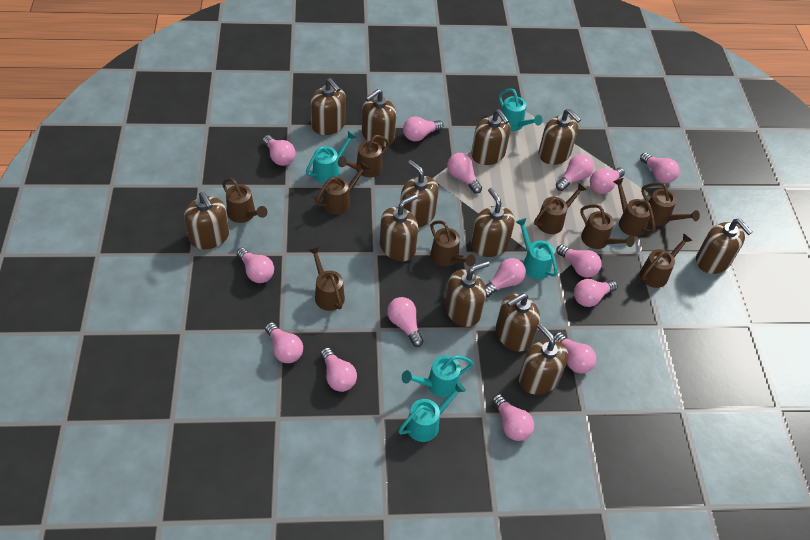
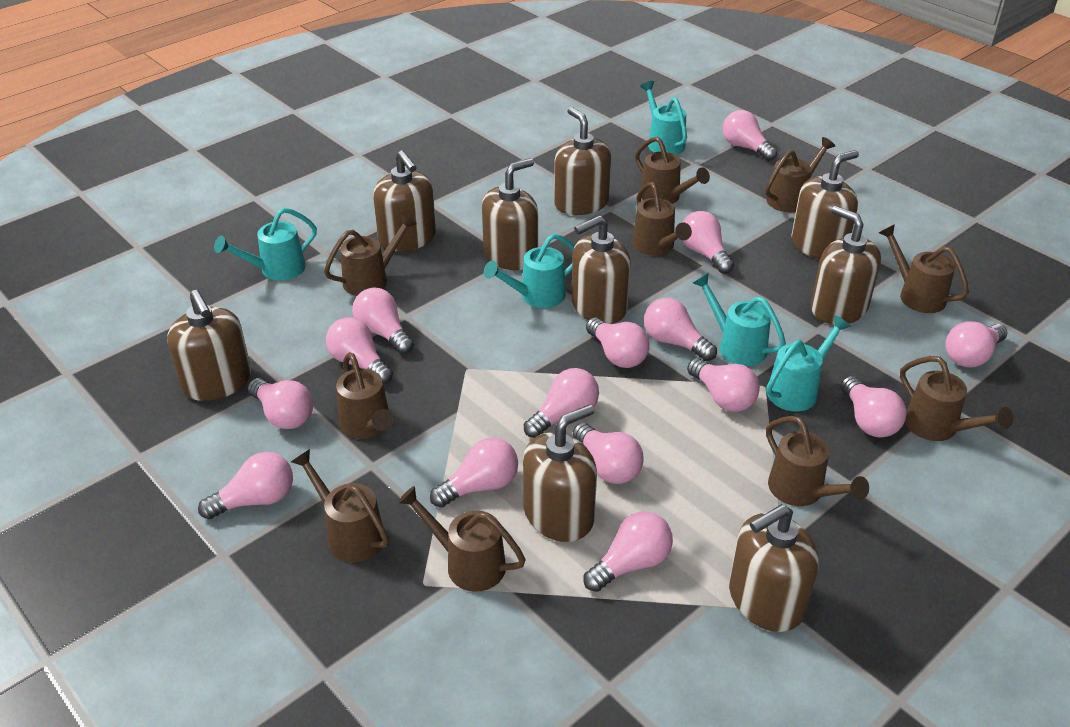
brown soap dispenser: [184,192,229,249] [311,78,346,135] [362,89,396,147] [380,194,418,261] [400,160,439,228] [445,261,490,327] [471,109,511,165] [471,188,515,257] [496,293,540,352] [519,323,568,395] [538,109,581,165] [696,219,752,274] = 12 -> [167,290,251,401] [373,151,436,251] [482,158,538,270] [523,405,597,542] [554,107,611,215] [571,215,631,324] [729,504,819,632] [791,150,859,259] [811,206,881,324] = 9

